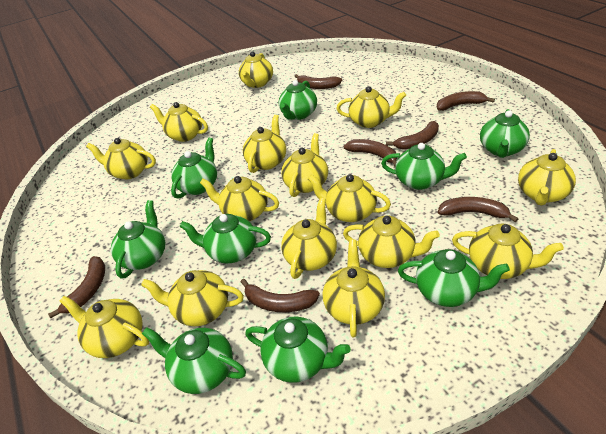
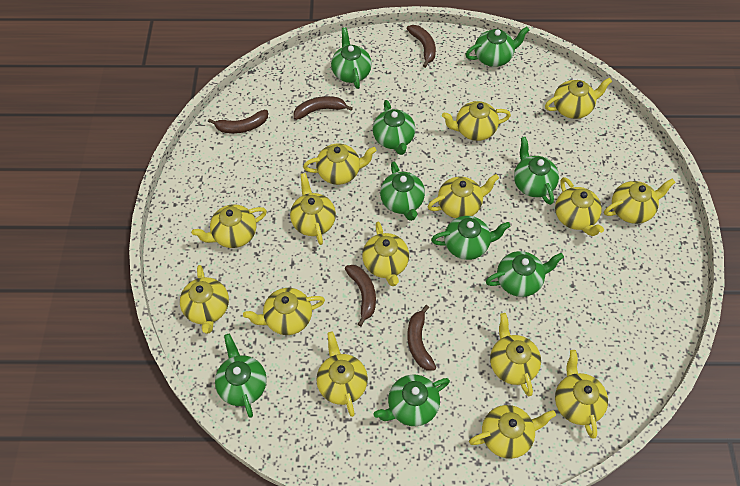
brown banana: [48,256,105,318] [241,278,320,312] [295,74,342,89] [343,139,397,166] [386,121,439,150] [437,91,495,111] [438,197,518,223] = 7 -> [208,110,268,134] [294,96,353,120] [345,265,376,326] [407,25,436,68] [407,305,436,371] = 5

